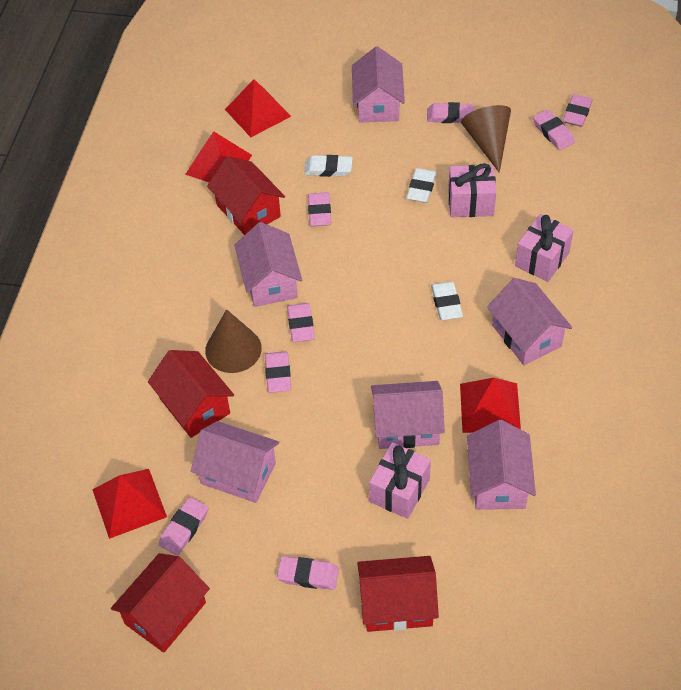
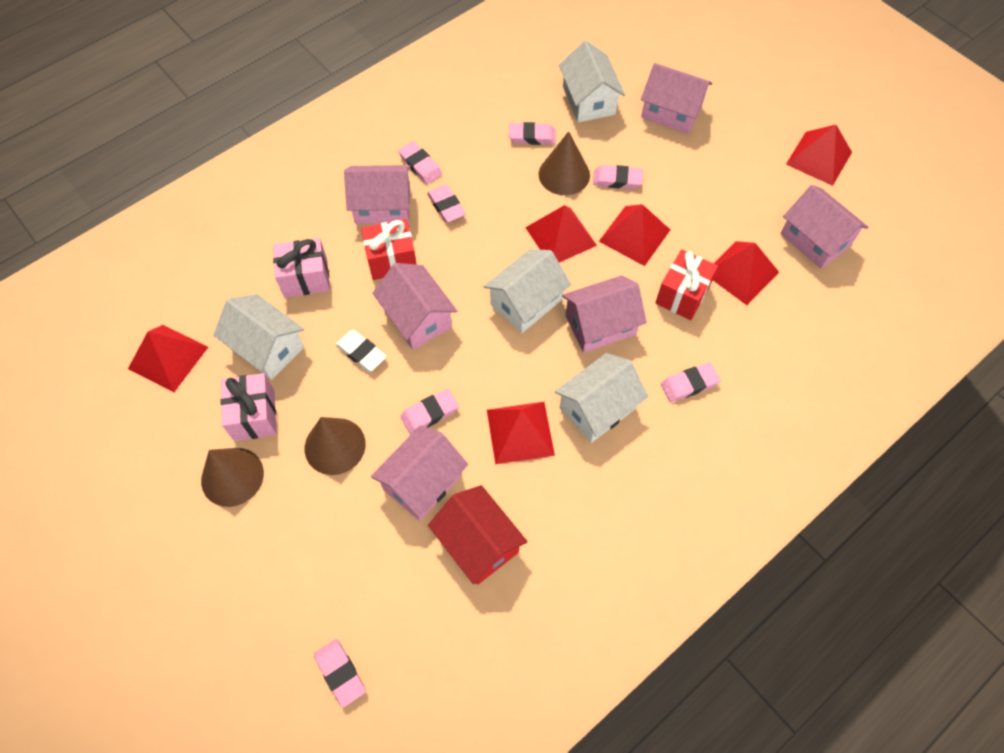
brown cone: [205,309,262,373] [461,105,511,173] = 2 -> [201,448,264,507] [305,417,366,475] [539,131,590,195] = 3
pink eraser: [159,497,208,556] [265,351,291,393] [277,556,339,590] [287,303,315,342] [308,192,331,226] [427,102,474,123] [533,110,575,150] [563,94,593,127] = 8 -> [314,639,366,708] [398,141,442,184] [400,389,459,435] [427,185,466,223] [509,122,556,145] [593,165,643,189] [661,363,721,402] = 7
pink gift: [369,443,431,519] [448,163,496,217] [515,214,574,282] = 3 -> [221,373,277,441] [273,238,330,298] = 2
red gift: none = 0 -> [361,219,417,280] [655,249,718,320] = 2
red house: [111,553,210,653] [148,350,234,438] [207,156,285,235] [357,556,439,632] = 4 -> [428,485,528,585] = 1
red pyramid: [92,469,167,539] [185,131,252,182] [225,79,291,137] [460,378,521,433] = 4 -> [128,325,208,392] [487,402,555,464] [525,205,597,263] [599,204,670,266] [713,241,779,305] [786,125,852,186] = 6
white eraser: [304,155,352,177] [406,168,437,203] [431,282,463,320] = 3 -> [335,330,387,372] = 1
white house: none = 0 -> [213,294,304,380] [484,249,571,333] [555,353,648,443] [559,41,625,122] = 4

